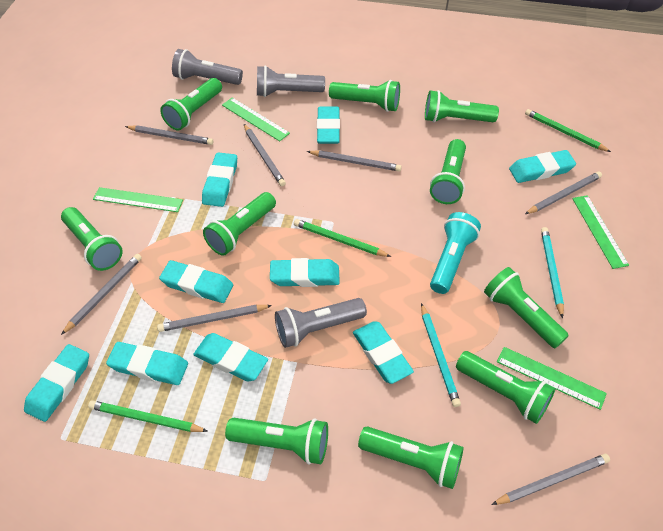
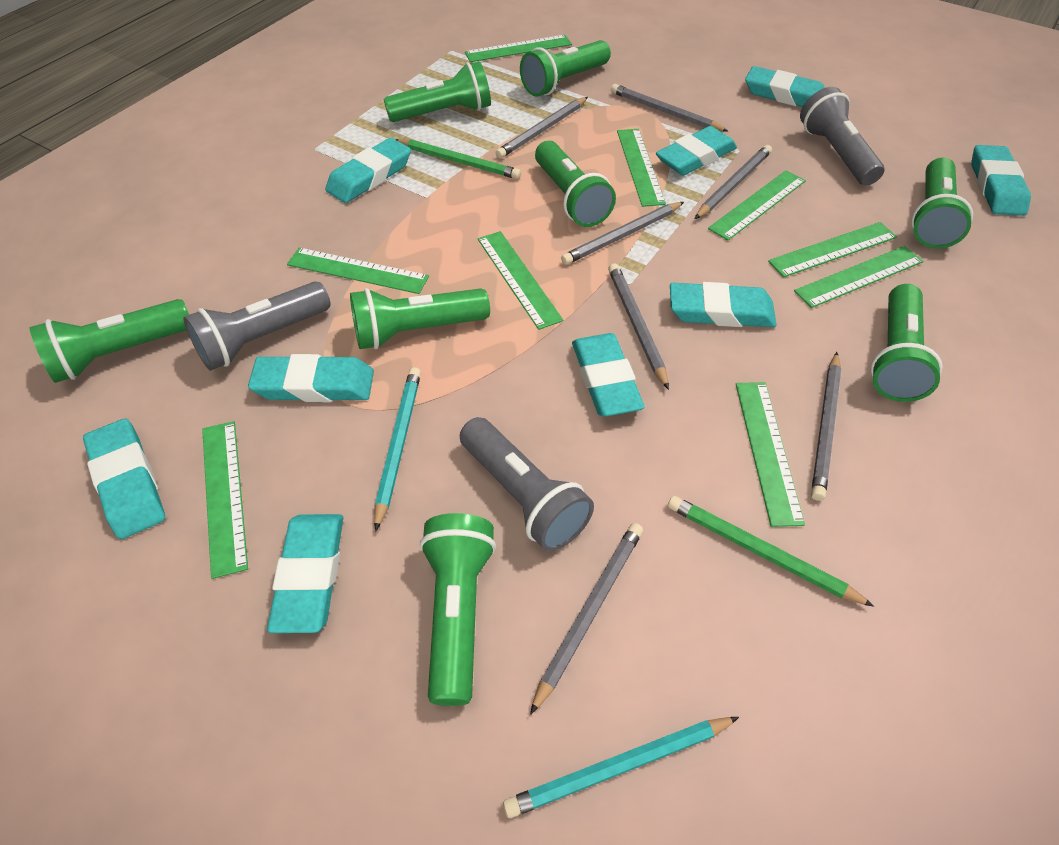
green flashlight: [61,207,123,271] [160,78,222,131] [203,192,276,256] [225,418,328,464] [329,80,400,112] [358,426,464,489] [425,90,499,122] [430,139,466,204] [456,351,555,424] [484,267,569,348] = 10 -> [30,299,189,383] [350,288,490,349] [384,61,491,122] [420,513,496,706] [520,40,611,97] [535,141,616,227] [871,284,943,402] [911,158,973,249] = 8
green pencil: [88,400,207,432] [294,219,391,257] [525,109,611,152] = 3 -> [395,139,521,179] [668,496,874,607] = 2
green ruler: [93,187,183,212] [222,97,290,141] [497,347,607,410] [572,195,629,269] = 4 -> [202,421,248,579] [287,248,429,294] [465,35,572,62] [478,231,563,330] [617,129,666,207] [708,170,806,240] [736,382,805,527] [768,222,897,277] [794,246,923,308] = 9
turquoise flashlight: [430,212,481,294] = 1 -> none = 0

